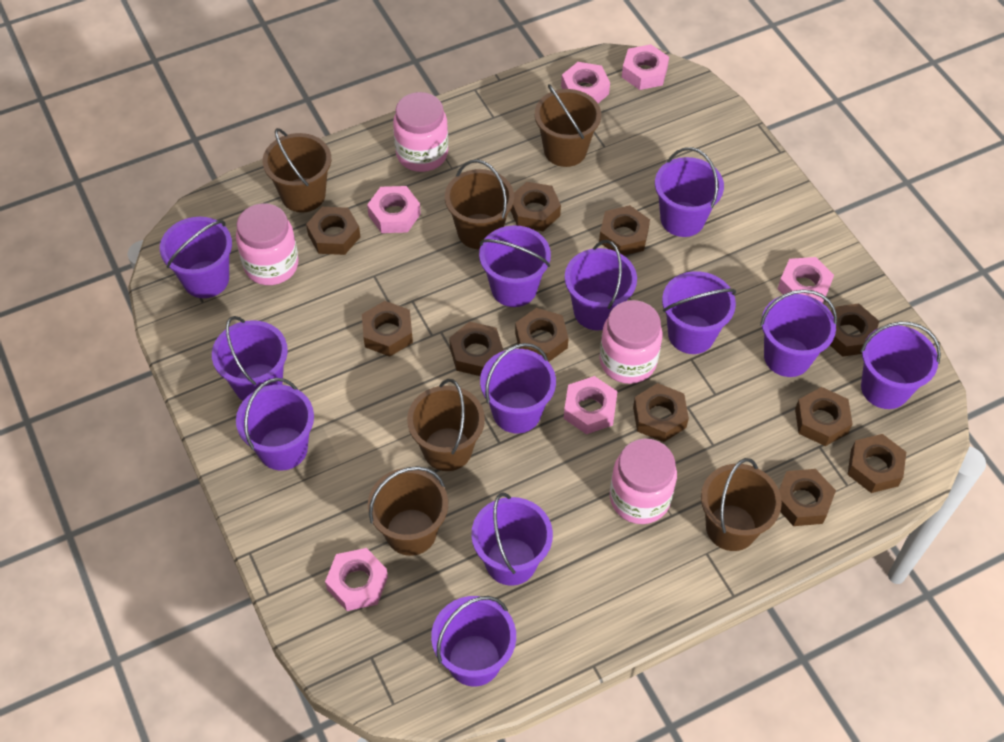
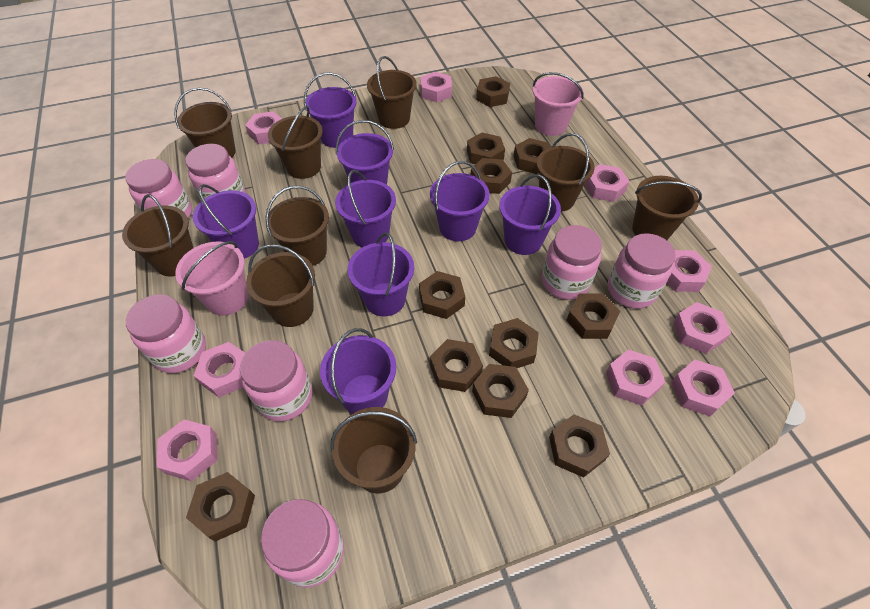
brown bucket: [263,128,331,213] [368,466,448,556] [407,379,485,471] [445,160,514,249] [535,84,601,167] [701,458,782,551] = 6 -> [122,194,193,277] [174,87,236,158] [246,244,315,327] [265,186,329,266] [268,106,323,179] [330,407,417,493] [367,56,417,129] [537,133,595,212] [632,176,702,240] = 9
pink bucket: none = 0 -> [175,241,248,316] [533,72,584,136] = 2
pink jar: [236,203,299,285] [393,92,448,172] [600,300,663,384] [610,439,677,524] = 4 -> [125,159,192,218] [126,294,206,373] [185,144,246,201] [240,340,312,421] [261,499,344,588] [542,225,602,300] [608,233,676,309] = 7
pink nut: [325,548,388,611] [367,186,421,233] [561,62,610,103] [564,376,618,434] [622,44,669,90] [778,257,834,303] = 6 -> [157,419,218,481] [194,342,245,397] [245,111,282,144] [421,72,452,102] [585,164,630,202] [606,350,665,406] [667,250,712,292] [671,359,735,416] [673,302,731,354] = 9
purple bucket: [160,217,232,298] [212,316,288,401] [236,378,314,470] [431,596,516,686] [471,493,553,586] [479,225,551,307] [480,343,556,433] [565,240,637,331] [655,147,724,237] [662,271,736,354] [760,289,837,377] [861,322,941,409] = 12 -> [193,184,259,259] [304,72,357,148] [320,328,396,414] [335,170,396,247] [336,120,394,184] [347,233,414,316] [430,161,490,241] [499,174,561,255] = 8

